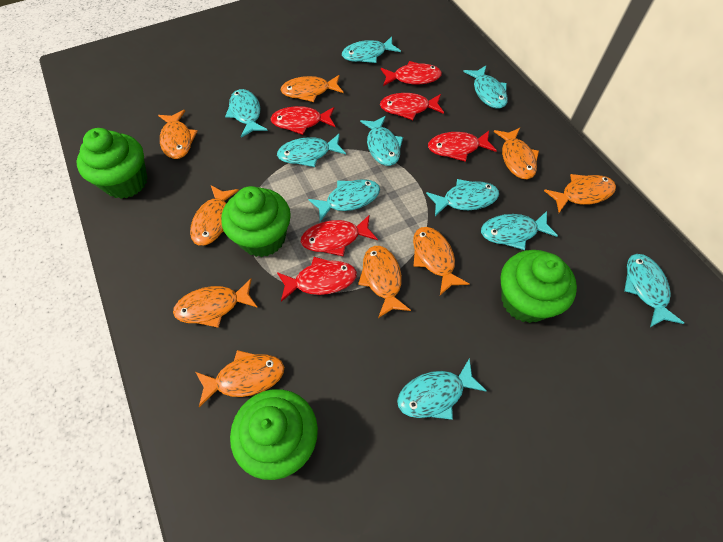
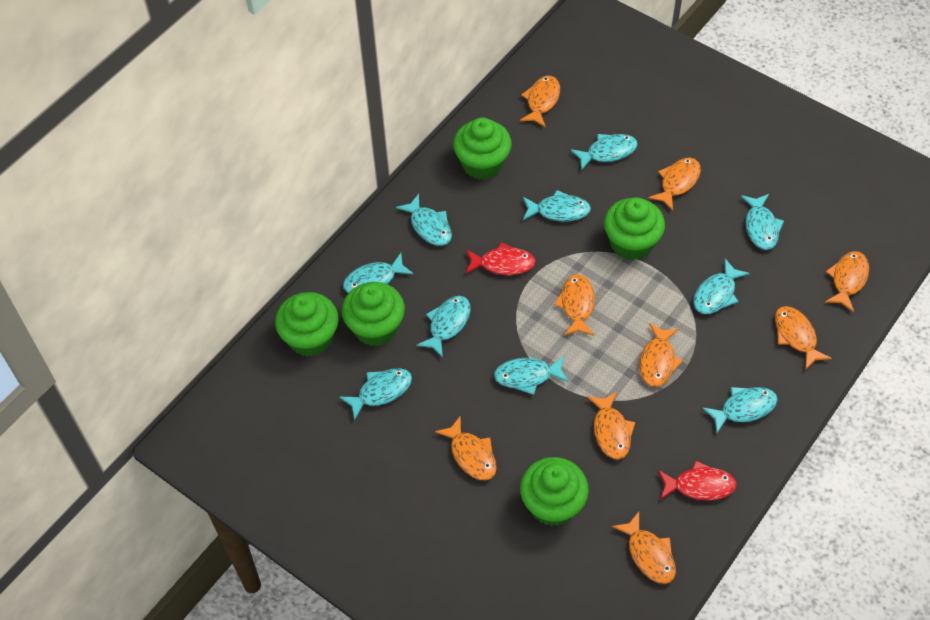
green cupcake: [76,128,147,199] [221,186,291,257] [230,389,318,480] [501,250,577,323] = 4 -> [275,292,339,357] [342,282,405,346] [453,117,512,180] [520,457,589,526] [604,197,665,260] = 5
red fish: [271,106,335,135] [277,257,357,302] [301,214,378,256] [380,93,444,120] [381,61,442,86] [428,131,497,162] = 6 -> [466,242,536,275] [658,460,737,501] = 2

